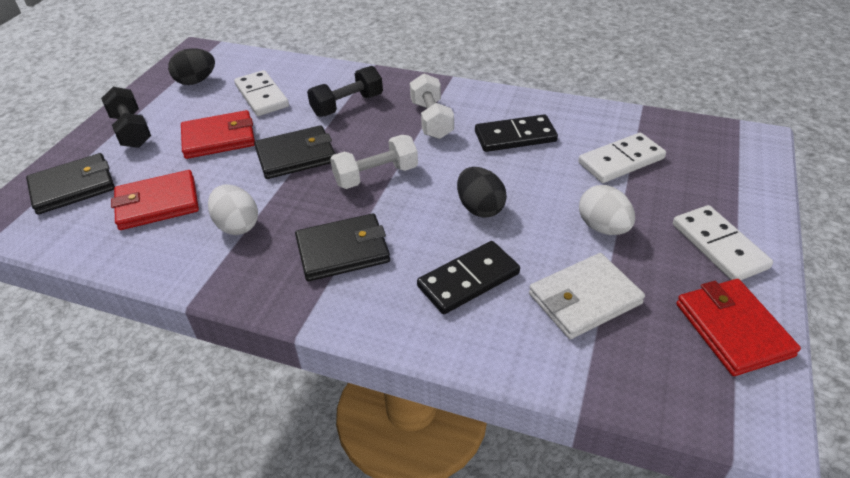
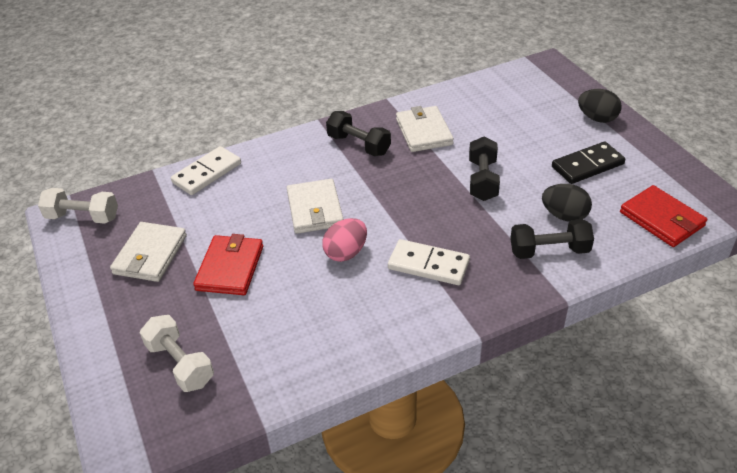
black domino: [417,241,520,314] [475,114,558,152] = 2 -> [552,142,626,184] = 1
black dumbbell: [101,87,151,148] [307,66,383,117] = 2 -> [326,111,391,156] [469,136,500,201] [510,219,594,259] = 3
black wallet: [26,153,115,215] [254,125,335,179] [295,213,390,281] = 3 -> none = 0
pink egg: none = 0 -> [322,218,367,262] = 1
red wallet: [111,170,199,230] [181,110,255,159] [676,279,801,376] = 3 -> [193,234,263,295] [620,185,707,247] = 2
white domino: [234,70,289,116] [578,133,666,183] [673,205,773,280] = 3 -> [171,146,241,195] [388,239,470,285] = 2
white egg: [208,184,258,235] [579,185,635,235] = 2 -> none = 0
white wallet: [529,253,645,339] = 1 -> [110,222,187,282] [287,179,344,234] [396,106,454,152] = 3

